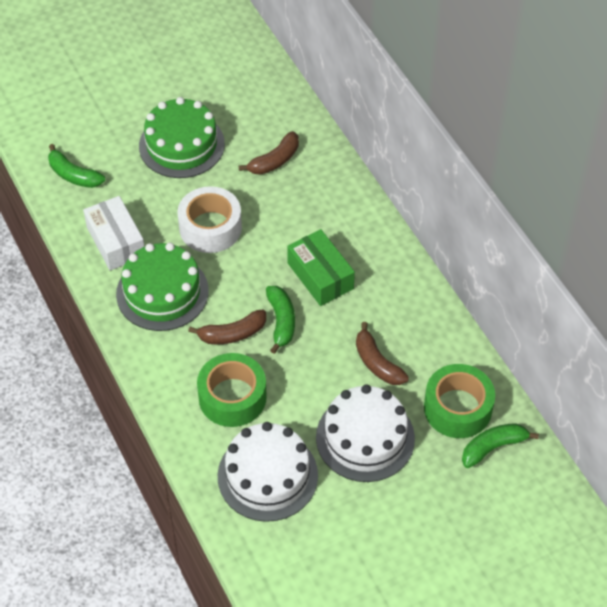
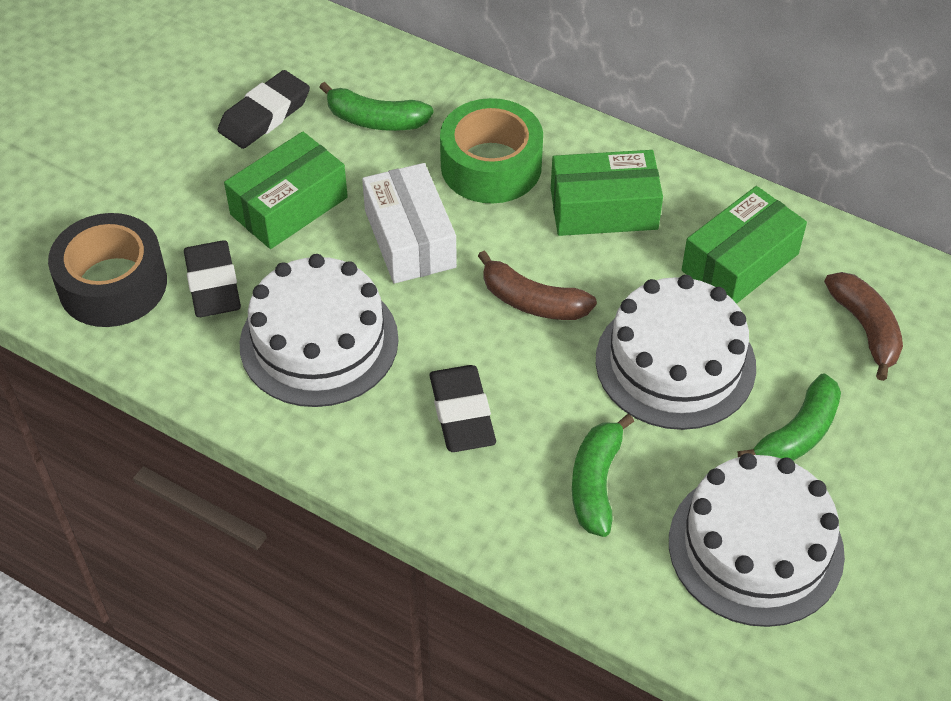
black eraser: none = 0 -> [184,240,241,317] [218,70,310,149] [429,365,496,452] = 3
black tape: none = 0 -> [48,213,167,327] = 1
brown banana: [188,310,266,344] [239,131,299,175] [356,322,409,385] = 3 -> [478,250,597,320] [824,272,903,381] = 2
green box: [287,229,355,306] = 1 -> [224,132,348,249] [551,150,663,236] [682,186,807,304] = 3
green cake: [116,243,209,331] [139,97,225,178] = 2 -> none = 0
green tape: [197,353,267,427] [424,364,495,438] = 2 -> [440,98,543,204] = 1
white cake: [218,422,318,522] [316,384,415,482] = 2 -> [240,254,399,407] [596,275,756,430] [669,453,845,627] = 3
white tape: [177,186,242,253] = 1 -> none = 0

